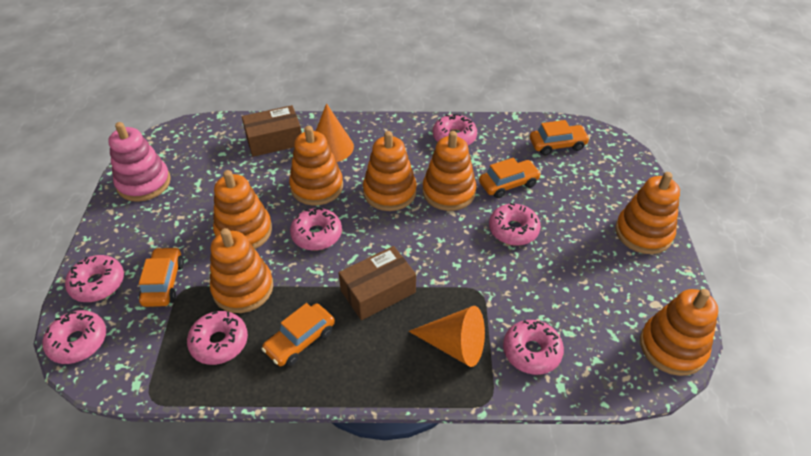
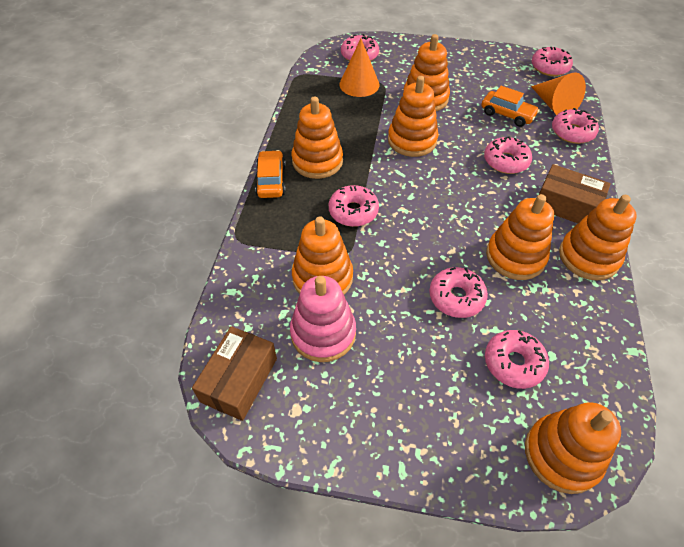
orange car: [139,247,184,307] [261,303,335,366] [479,158,541,198] [530,120,590,155] = 4 -> [255,150,286,198] [481,86,540,127] = 2

